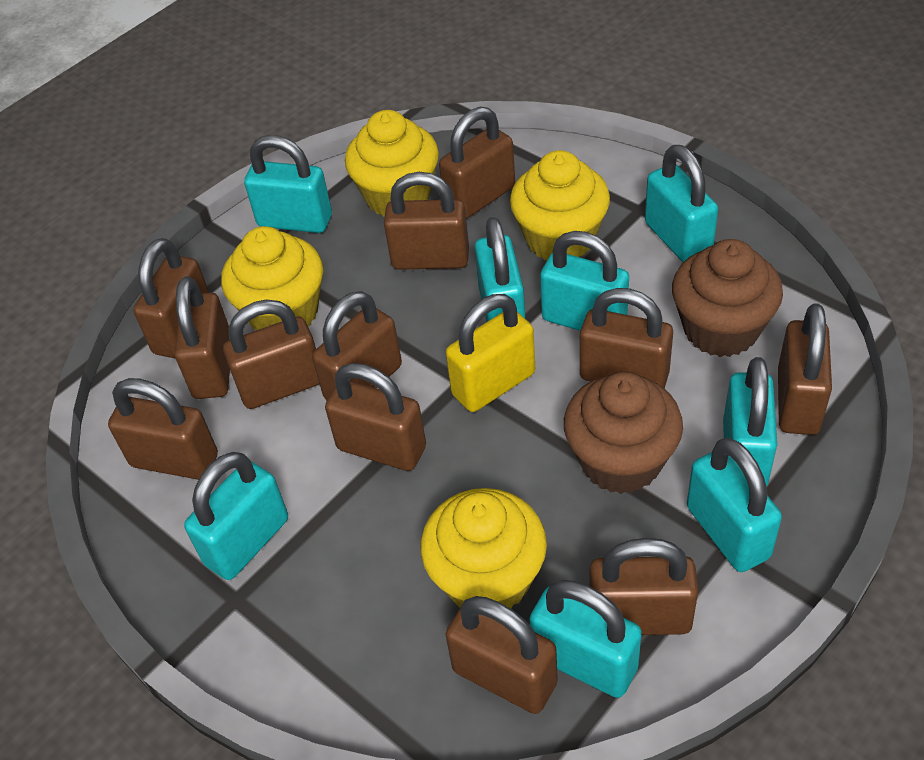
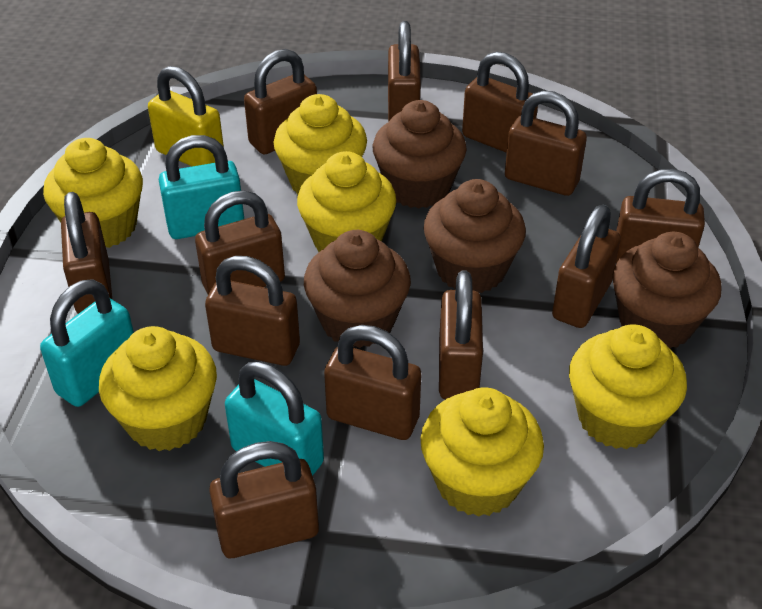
brown cupcake: [564,372,683,494] [672,239,783,357] = 2 -> [304,230,411,348] [373,100,467,209] [424,179,526,293] [612,232,722,348] = 4
turquoise padlock: [184,452,288,580] [244,135,332,233] [475,217,525,322] [529,580,642,698] [540,231,629,331] [645,145,718,262] [687,438,782,572] [723,357,777,486] = 8 -> [40,279,134,407] [159,135,244,239] [225,362,324,476] = 3
yellow cupcake: [221,226,323,331] [345,110,439,217] [420,488,547,609] [510,150,610,260] = 4 -> [43,138,143,248] [99,326,217,451] [274,94,367,195] [297,151,396,252] [420,387,544,517] [569,324,687,449] = 6

